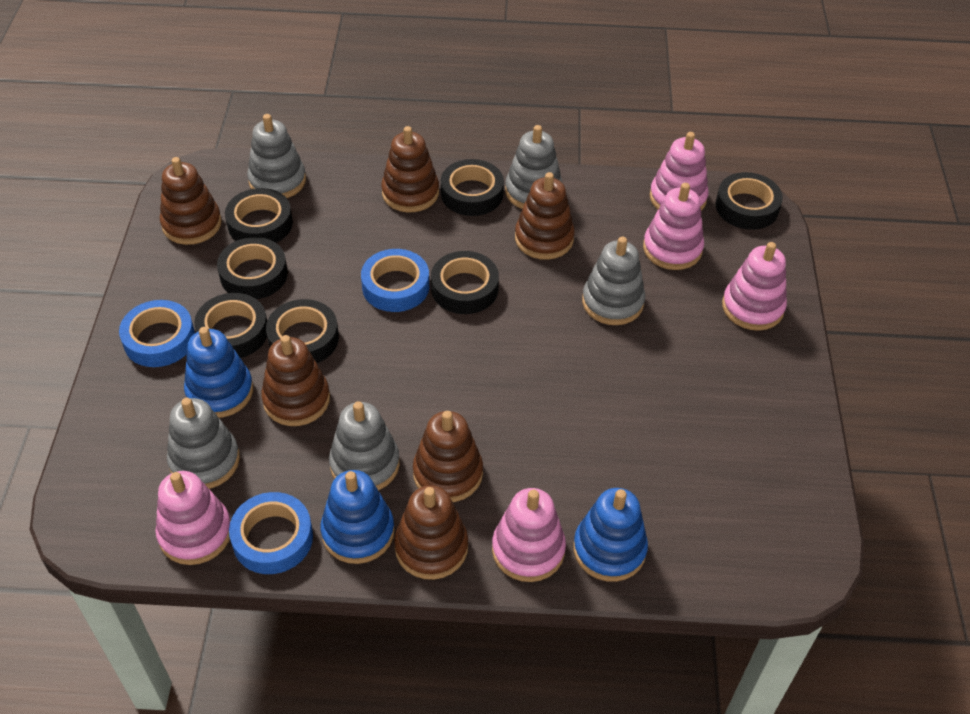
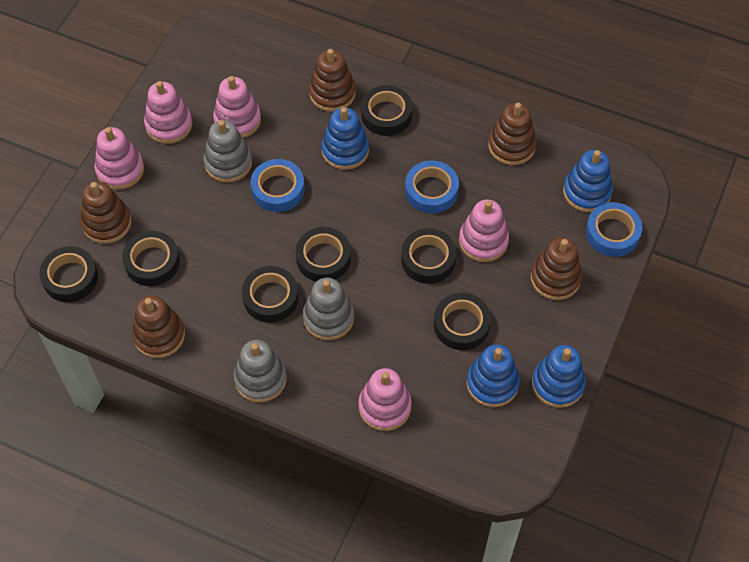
blue stacking toy: [184,327,253,418] [321,470,395,564] [573,488,648,582] = 3 -> [321,107,369,170] [466,344,520,407] [532,345,586,408] [563,150,613,212] = 4
brown stacking toy: [160,157,222,245] [261,335,330,426] [381,126,439,212] [394,485,468,580] [413,411,483,502] [515,172,575,260] = 6 -> [81,181,132,244] [132,295,185,358] [309,49,356,112] [488,103,537,165] [531,237,582,300] = 5
grey stacking toy: [167,398,240,489] [247,114,306,198] [329,401,400,491] [505,125,563,209] [582,237,645,325] = 5 -> [203,120,252,183] [233,340,287,403] [303,278,354,340] = 3

